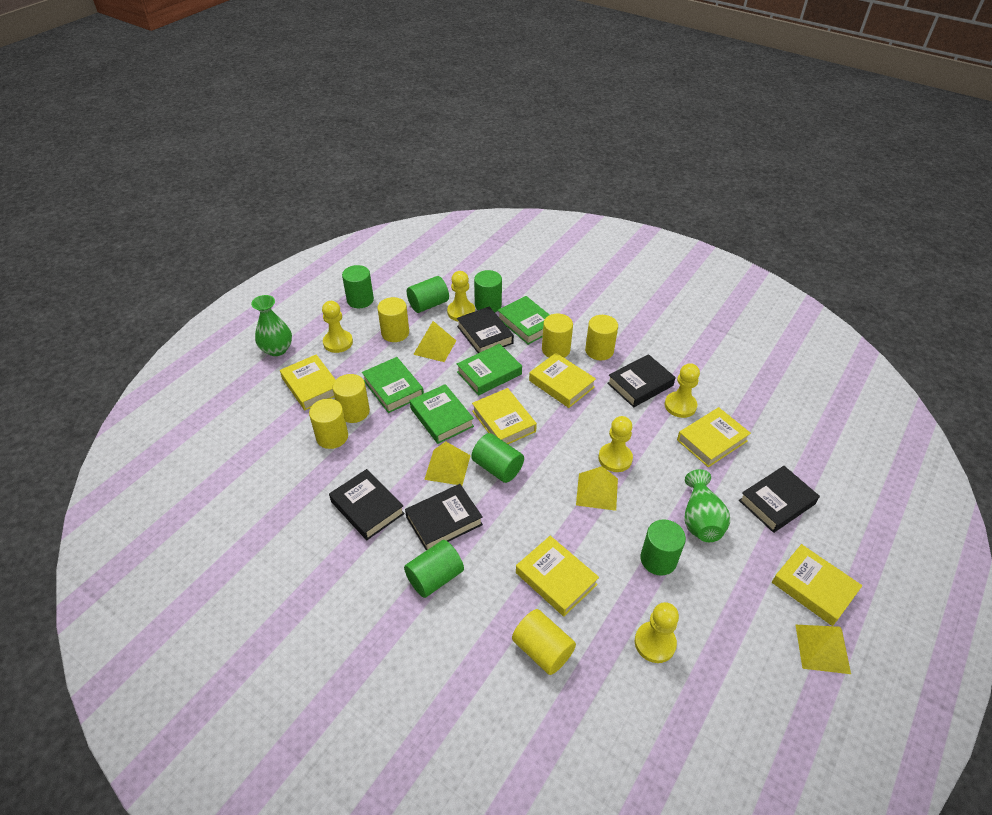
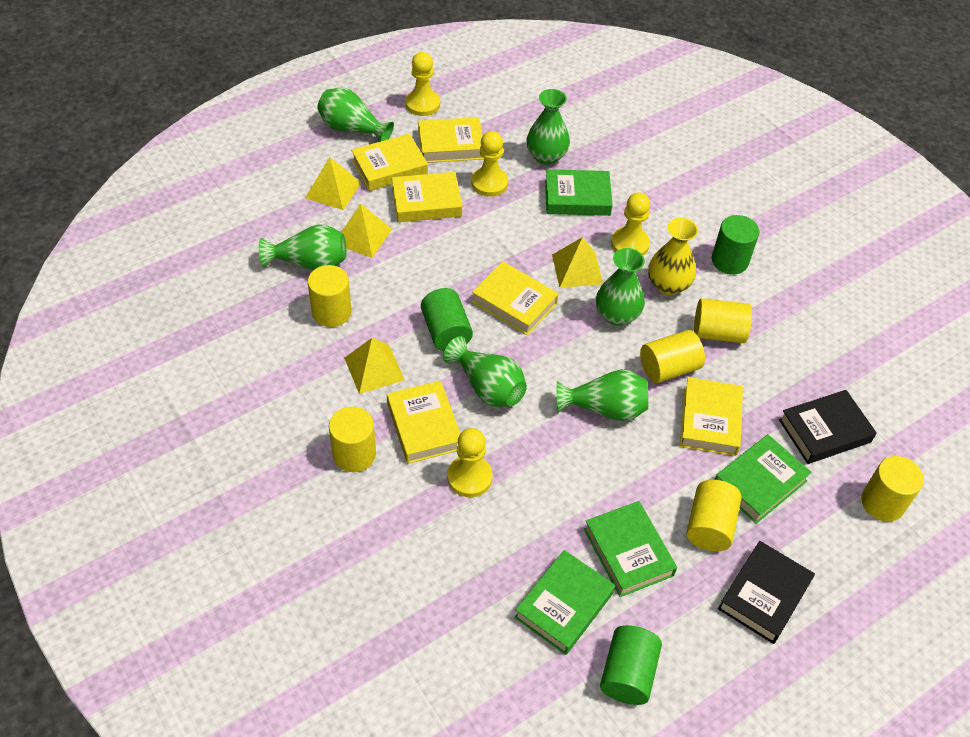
black book: [329,469,405,540] [405,484,483,551] [457,307,514,353] [607,354,676,407] [739,466,820,533] = 5 -> [718,541,815,644] [779,390,877,464] = 2
green cylinder: [342,265,374,308] [404,540,464,598] [407,276,449,313] [471,433,524,483] [474,270,502,312] [640,519,686,576] = 6 -> [421,288,473,351] [600,625,662,705] [712,215,759,275] = 3
green vase: [251,295,292,356] [684,469,730,542] = 2 -> [259,224,347,270] [317,88,394,142] [443,336,527,407] [527,89,570,165] [557,369,648,421] [596,248,645,326] = 6
yellow pawn: [322,301,353,353] [447,271,475,321] [598,416,633,472] [635,602,679,663] [665,363,700,418] = 5 -> [406,52,440,116] [447,428,493,497] [471,131,508,197] [611,193,650,256] = 4
yellow vase: none = 0 -> [648,218,698,295] = 1

